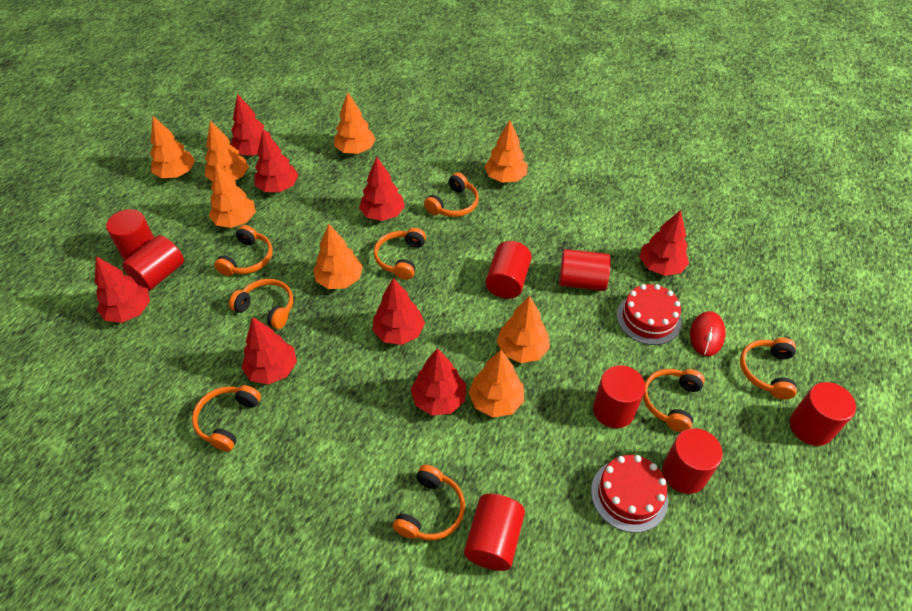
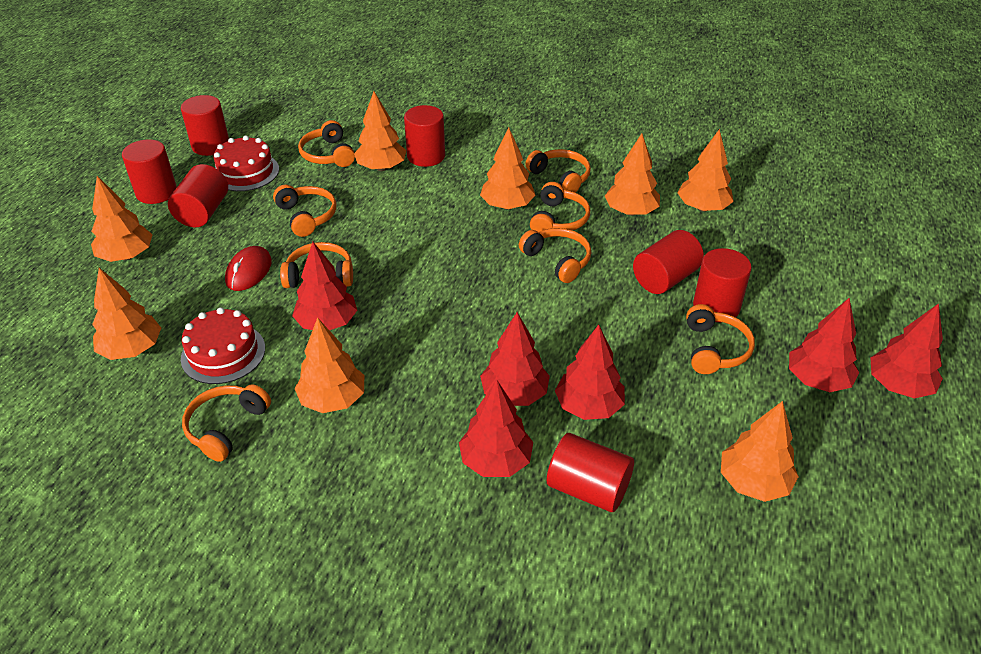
red cylinder: [106,209,154,261] [122,235,184,291] [464,494,525,571] [485,241,532,299] [559,249,611,291] [593,365,645,428] [662,428,723,494] [790,382,856,446] = 8 -> [122,139,177,204] [168,164,228,227] [181,95,229,156] [404,105,445,167] [547,433,634,512] [633,230,704,294] [693,248,752,322] = 7
red tree: [95,256,150,323] [231,94,272,156] [241,317,297,385] [255,130,298,192] [359,156,405,221] [373,278,425,345] [411,348,466,415] [640,210,689,276] = 8 -> [292,242,357,330] [459,379,533,477] [480,312,550,406] [555,325,625,420] [789,298,859,392] [870,303,943,398] = 6

